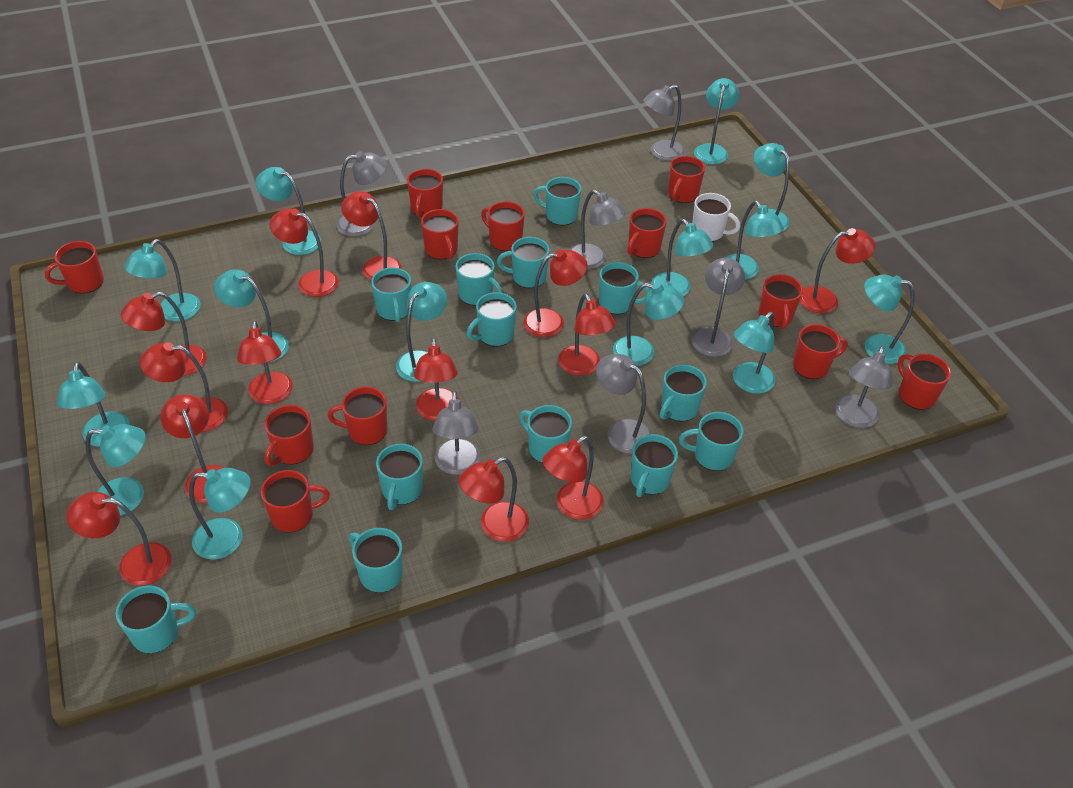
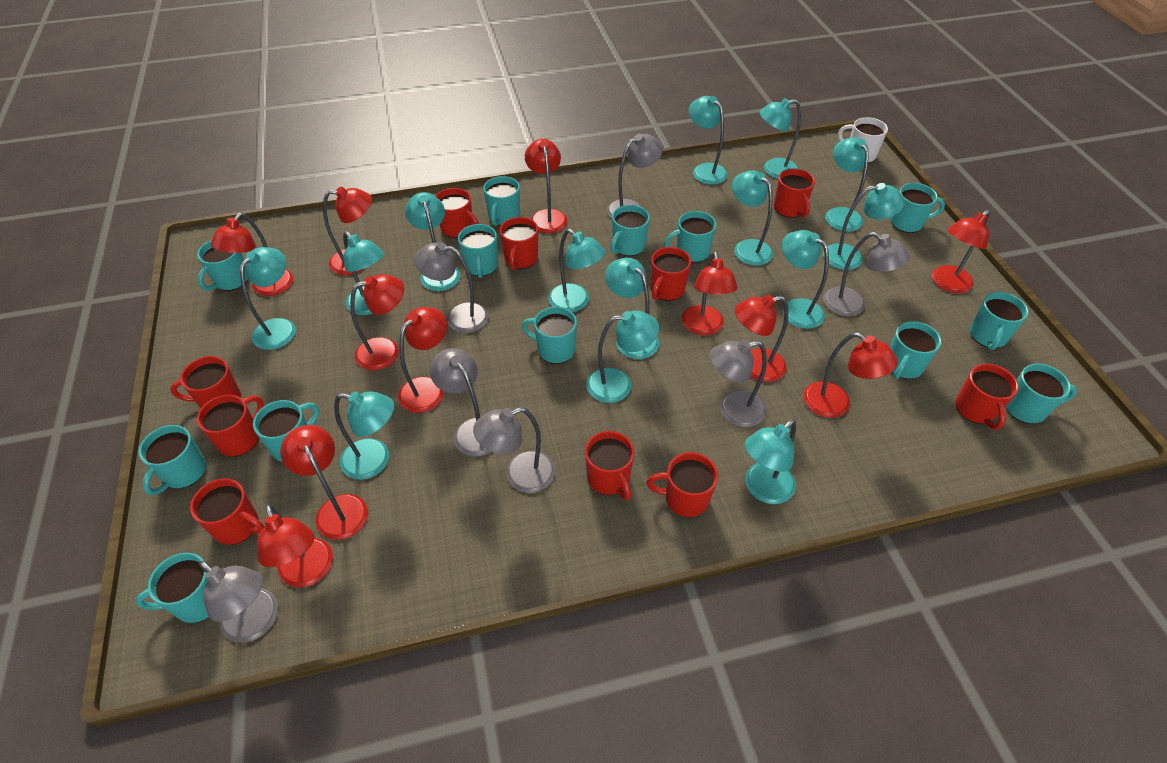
red lamp: [66,492,172,586] [121,292,207,376] [139,342,228,431] [160,394,225,503] [237,321,293,404] [270,208,338,297] [341,191,402,281] [414,338,459,421] [459,457,529,542] [523,250,588,337] [542,436,604,520] [558,294,616,376] [799,228,876,313] = 13 -> [211,213,293,296] [257,504,333,588] [280,425,368,540] [323,187,372,275] [350,274,404,370] [398,307,447,413] [525,139,567,233] [682,251,738,336] [735,295,788,382] [803,332,898,418] [932,210,990,293] = 11
red mug: [45,241,104,294] [261,470,330,533] [265,405,314,466] [328,386,387,445] [407,169,443,217] [421,209,458,260] [481,201,525,251] [627,208,667,258] [668,156,705,203] [758,274,803,329] [793,324,848,379] [898,354,951,410] = 12 -> [170,356,241,408] [190,478,265,545] [197,395,264,457] [436,188,479,238] [500,217,538,270] [585,431,634,500] [646,452,718,517] [651,247,691,301] [774,169,815,218] [955,364,1019,430] = 10

